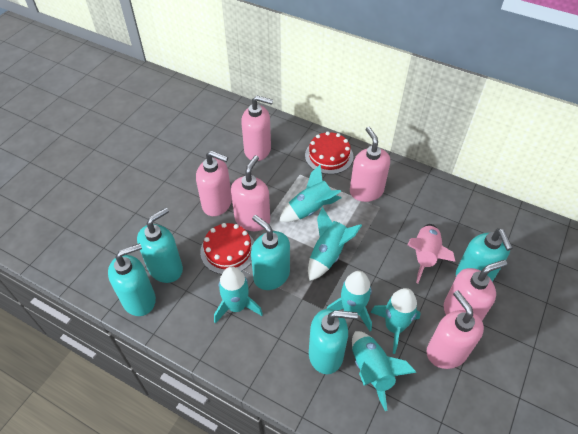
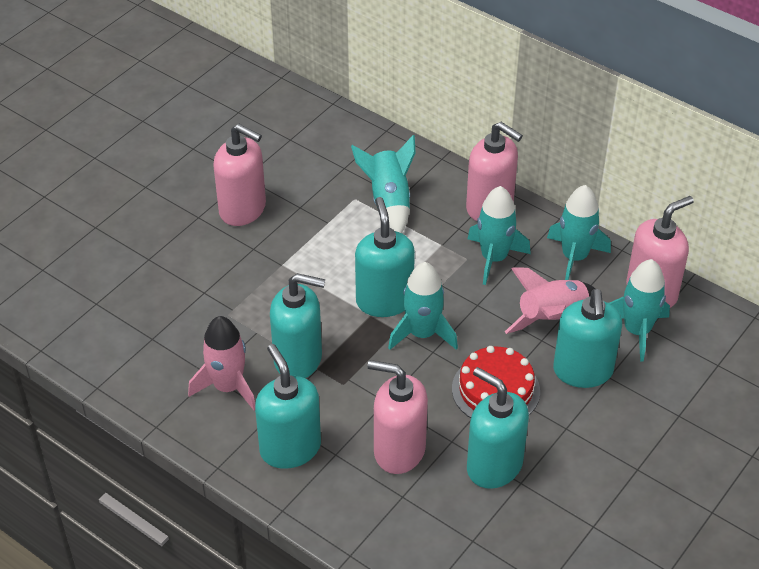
pink rocket: [408,224,455,283] = 1 -> [188,316,255,410] [505,267,595,334] = 2
pink soap dispenser: [196,151,232,216] [231,155,270,231] [241,96,273,161] [350,127,390,202] [426,290,484,369] [444,260,507,321] = 6 -> [213,124,266,226] [367,360,428,474] [466,122,523,221] [626,196,694,308] = 4
red cake: [200,223,254,274] [305,132,353,174] = 2 -> [452,346,540,418] = 1
turquoise rocket: [214,266,263,323] [279,165,341,222] [308,207,362,281] [327,271,372,331] [352,331,417,411] [370,288,421,354] = 6 -> [351,135,416,233] [388,262,458,350] [468,186,531,285] [547,185,611,280] [609,259,670,361] = 5

